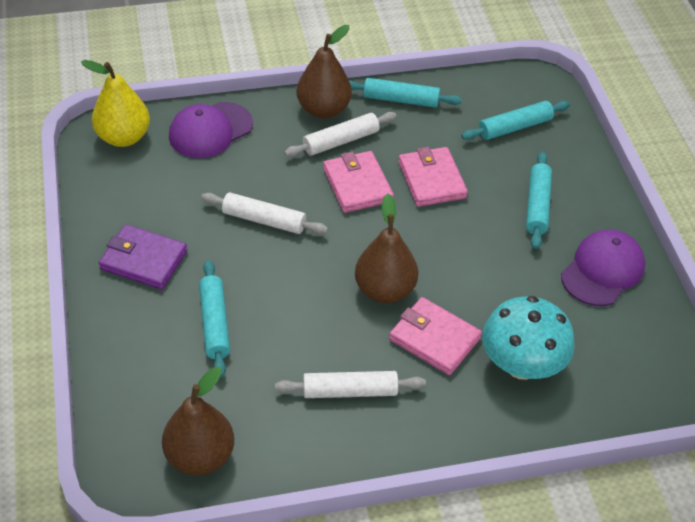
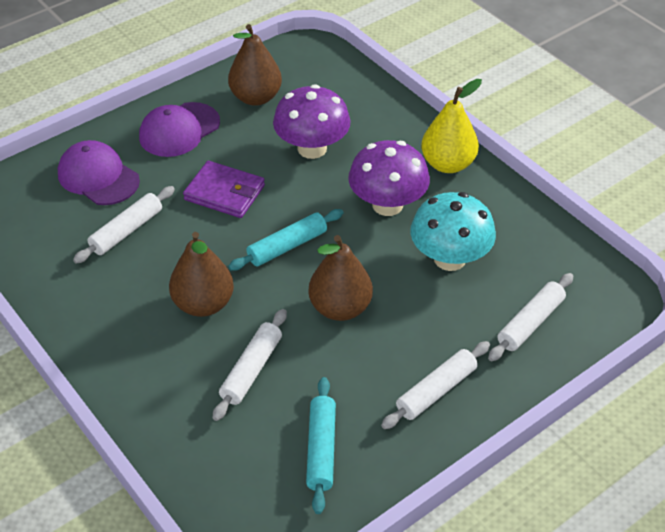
pink wallet: [323,151,394,213] [389,297,482,375] [398,147,468,207] = 3 -> none = 0
purple mushroom: none = 0 -> [273,84,351,159] [348,140,430,216] = 2
turquoise rolling pin: [199,260,230,378] [349,78,462,108] [461,101,570,140] [526,152,552,249] = 4 -> [228,209,343,271] [306,377,336,514] = 2
white rolling pin: [201,192,328,234] [275,371,426,398] [284,112,397,157] = 3 -> [73,186,175,264] [213,309,287,421] [381,341,490,429] [488,273,573,361] = 4

